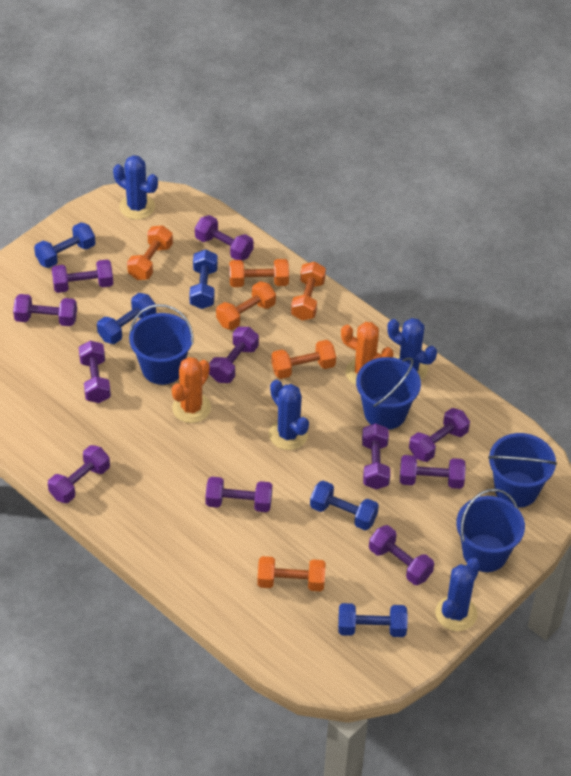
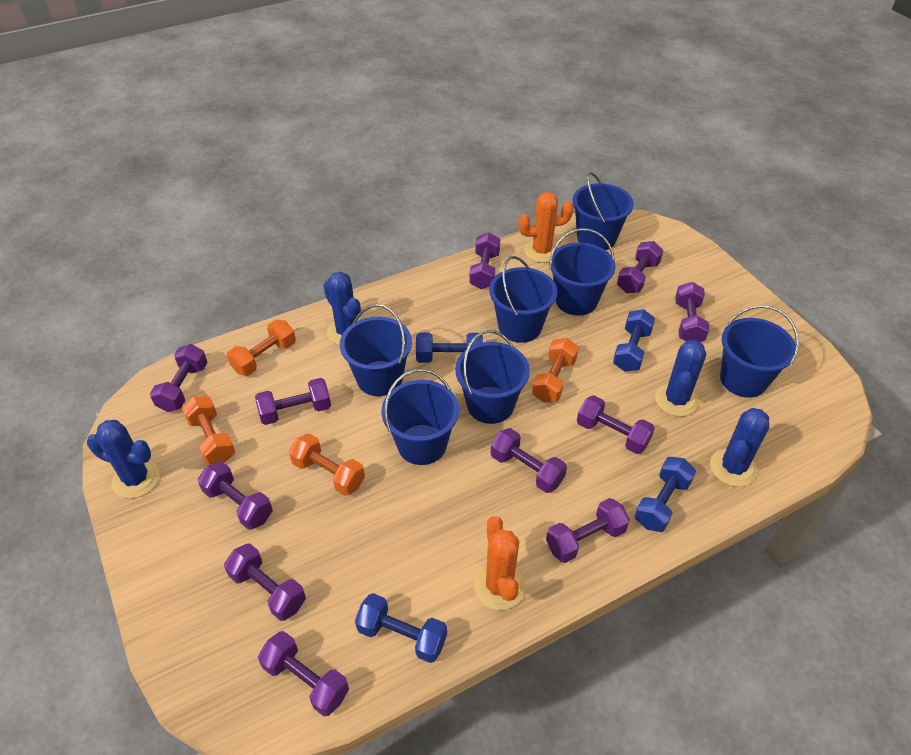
blue bucket: [129,304,193,385] [356,357,421,430] [456,489,525,572] [488,433,557,508] = 4 -> [340,304,412,396] [381,369,459,465] [455,330,530,424] [489,256,557,343] [549,228,615,316] [572,172,634,250] [720,305,799,398] = 7
blue dumbbell: [34,222,95,268] [97,293,156,344] [189,249,218,309] [310,480,379,530] [338,603,408,637] = 5 -> [355,593,447,663] [416,332,483,363] [613,309,655,372] [635,457,696,532] = 4
orange dumbbell: [127,225,173,280] [216,281,276,330] [229,259,289,287] [257,556,326,591] [271,340,336,379] [291,262,326,321] = 6 -> [182,396,235,465] [227,320,296,376] [289,433,365,496] [532,338,579,403] = 4

